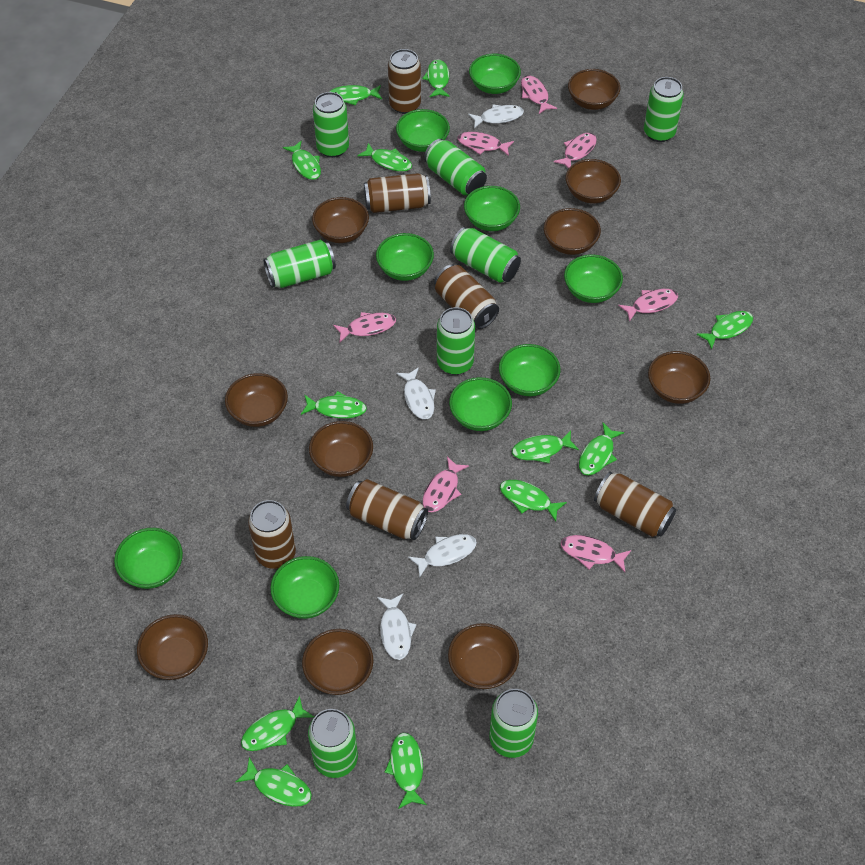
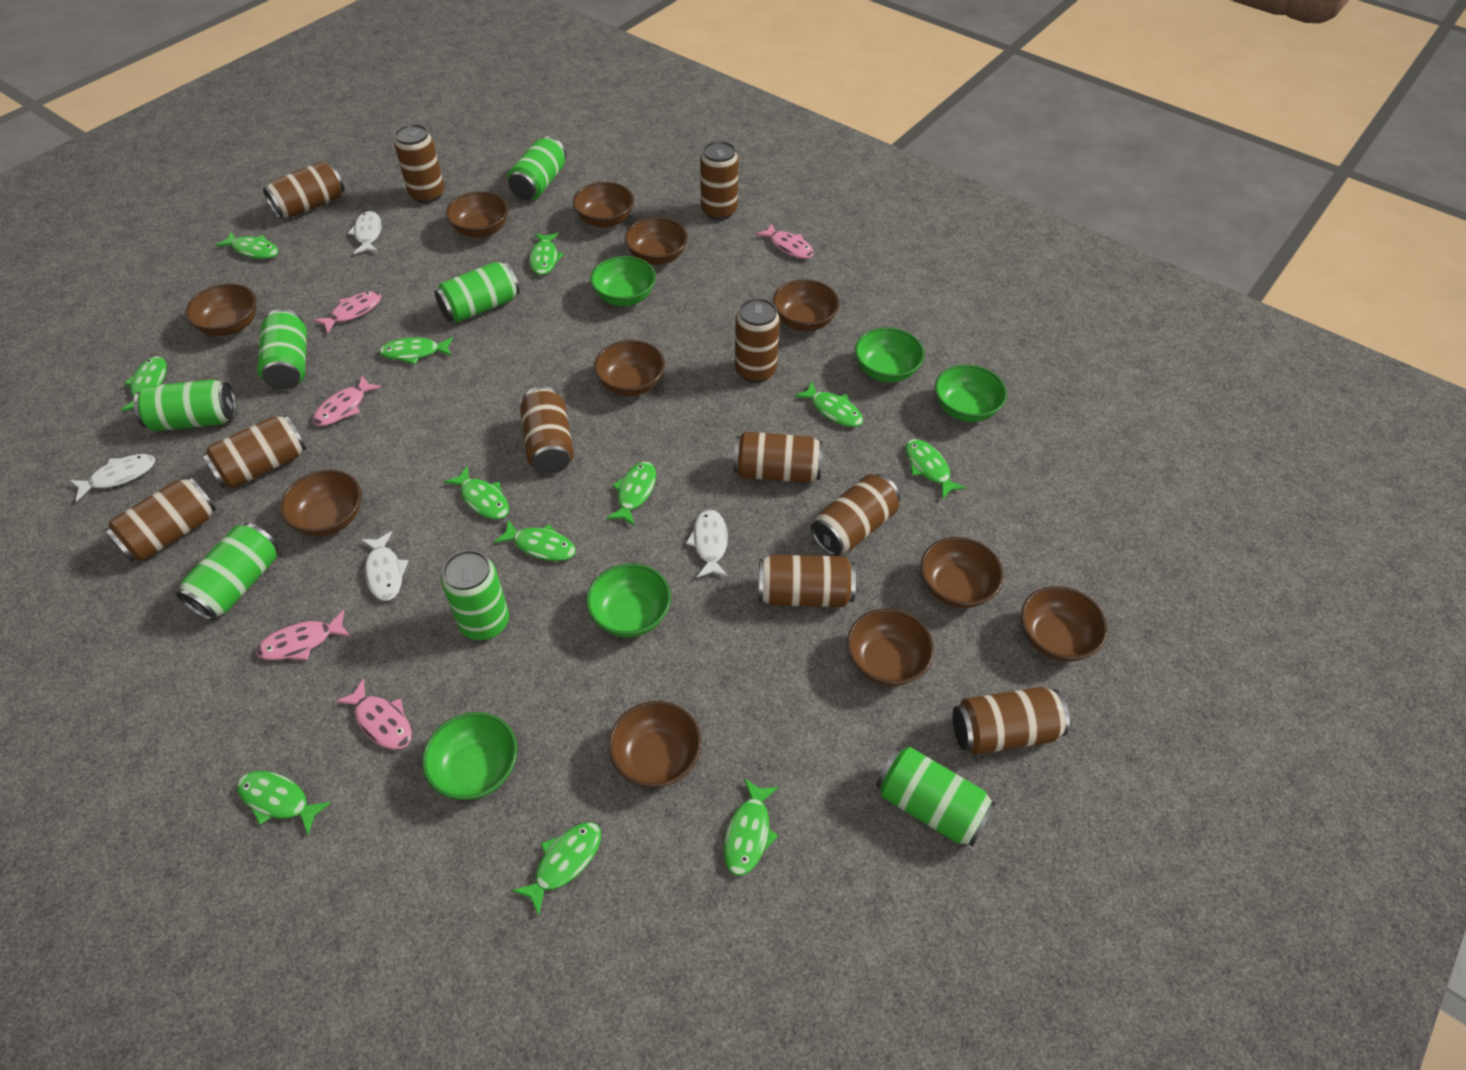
brown bowl: [137,614,208,680] [225,373,288,427] [302,629,373,695] [309,421,373,477] [312,197,369,243] [448,623,519,689] [544,208,601,255] [565,159,621,203] [568,69,620,110] [648,351,710,404] = 10 -> [185,284,257,336] [280,470,362,536] [446,191,509,238] [572,182,634,228] [594,340,665,396] [608,701,702,788] [624,217,688,265] [772,279,840,331] [847,608,934,686] [921,537,1004,608] [1021,586,1108,662] = 11
brown can: [248,500,296,569] [346,479,428,540] [364,173,431,213] [388,49,421,114] [434,264,499,329] [594,472,676,537] = 6 -> [105,477,216,562] [202,415,306,489] [263,161,344,219] [394,124,445,203] [520,386,574,474] [700,141,739,220] [733,432,823,483] [735,298,780,383] [758,555,856,607] [811,474,900,556] [953,687,1070,755] = 11
green bowl: [114,528,183,589] [270,556,339,619] [376,233,434,281] [396,109,450,152] [449,377,512,431] [464,186,520,231] [469,54,521,94] [499,344,560,396] [564,254,623,303] = 9 -> [422,712,518,800] [586,563,671,637] [590,256,656,306] [855,327,925,382] [935,364,1007,422] = 5
green can: [263,240,336,288] [308,709,358,778] [313,92,349,158] [424,139,487,195] [437,307,475,375] [450,227,521,283] [489,689,538,758] [644,77,684,142] = 8 -> [133,379,237,431] [176,523,278,621] [257,309,307,390] [435,262,520,323] [441,550,509,640] [508,136,566,200] [876,747,996,847] = 7
pink fish: [333,312,396,343] [423,457,469,512] [458,132,514,156] [521,75,557,114] [553,133,597,169] [561,535,631,572] [618,289,678,322] = 7 -> [256,610,351,660] [313,291,381,334] [313,375,382,426] [335,678,412,749] [756,224,814,259] = 5

